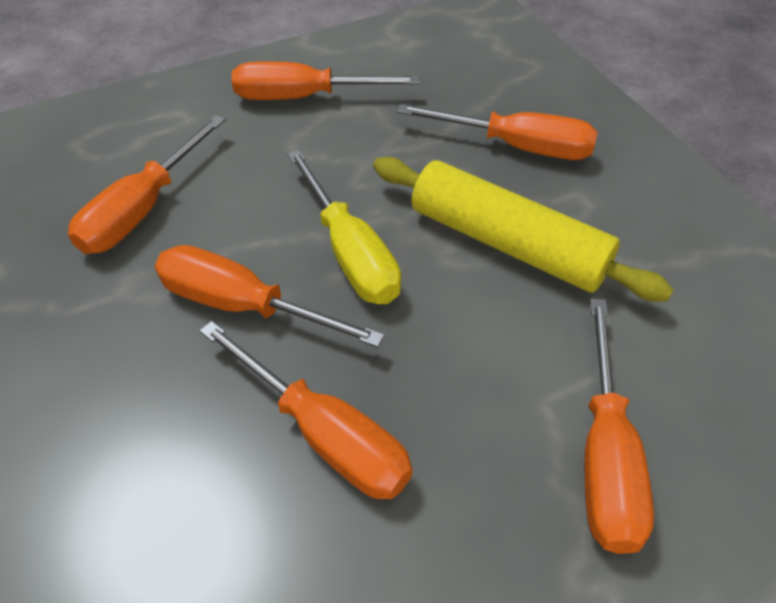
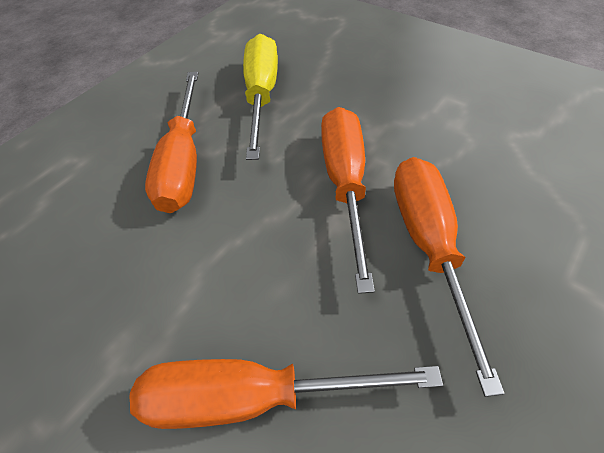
orange screwdriver: [68,115,226,254] [155,245,385,348] [199,321,413,499] [232,61,420,100] [397,104,597,160] [584,298,654,554] = 6 -> [130,359,443,429] [145,72,198,213] [321,107,375,294] [394,157,505,397] = 4
yellow rolling pin: [373,157,674,302] = 1 -> none = 0

